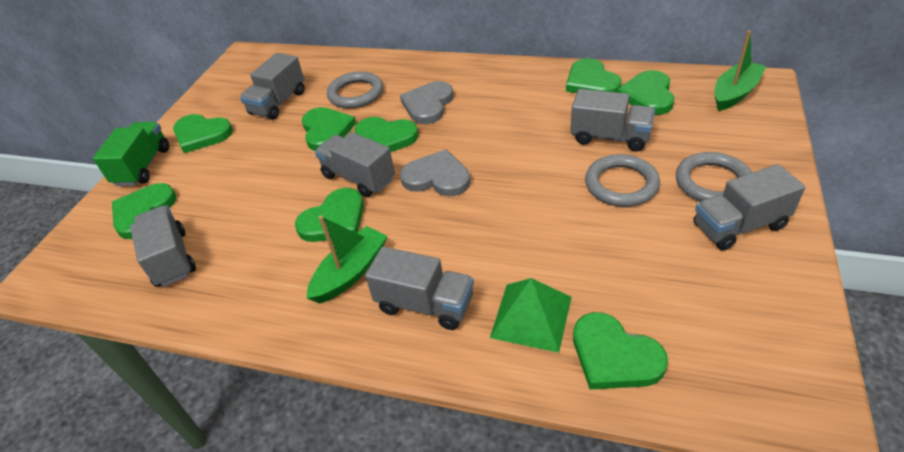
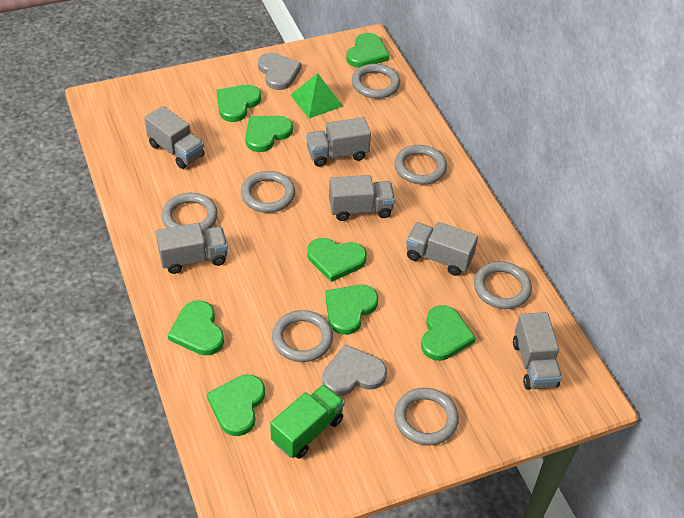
green boat: [307,216,388,304] [714,30,767,111] = 2 -> none = 0
grey ring: [327,71,383,108] [585,154,660,207] [676,152,752,202] = 3 -> [162,193,218,233] [241,171,295,213] [272,310,333,362] [352,64,400,99] [394,145,447,185] [394,388,459,445] [474,261,532,309] = 7

